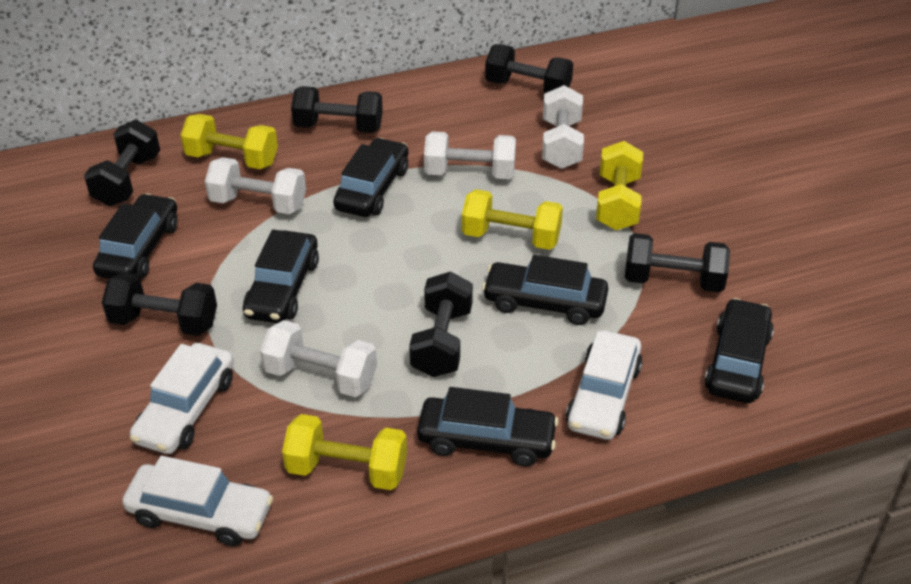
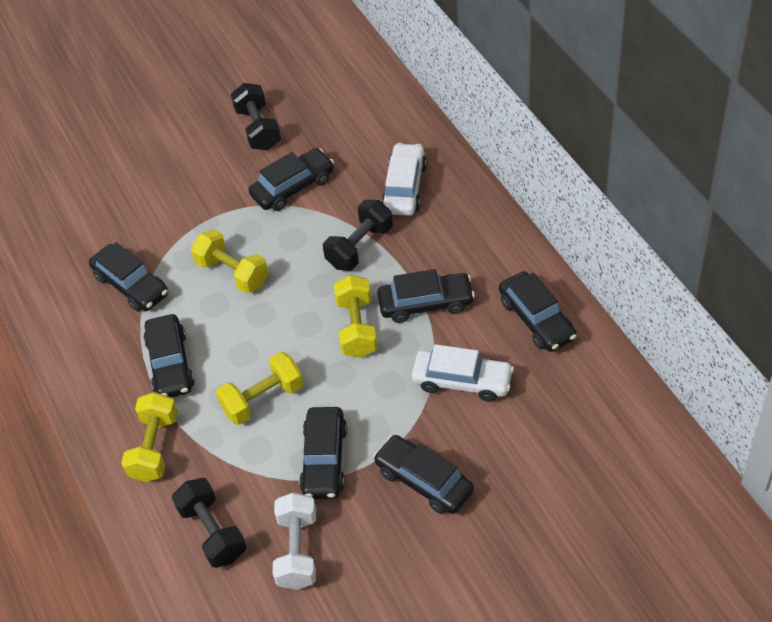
black car: [93,193,178,279] [243,229,319,323] [333,138,408,217] [417,387,559,466] [482,255,608,325] [704,298,774,403] = 6 -> [89,242,168,312] [143,314,195,398] [249,148,334,211] [299,407,347,499] [373,435,474,514] [377,269,475,323] [499,271,577,352] = 7
black dumbbell: [84,120,160,206] [102,272,217,336] [291,86,383,133] [409,271,473,377] [485,44,573,93] [625,233,730,293] = 6 -> [172,478,247,568] [231,83,281,150] [323,200,393,271] = 3
white car: [122,456,273,546] [130,343,234,454] [566,330,643,440] = 3 -> [381,143,427,215] [412,344,514,402] = 2
white dumbbell: [205,157,306,214] [260,320,377,397] [424,131,516,179] [542,85,584,169] = 4 -> [273,493,316,590] = 1

